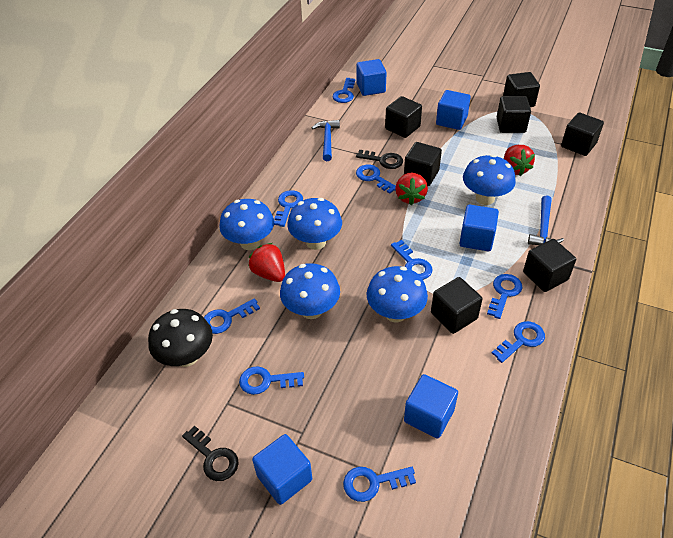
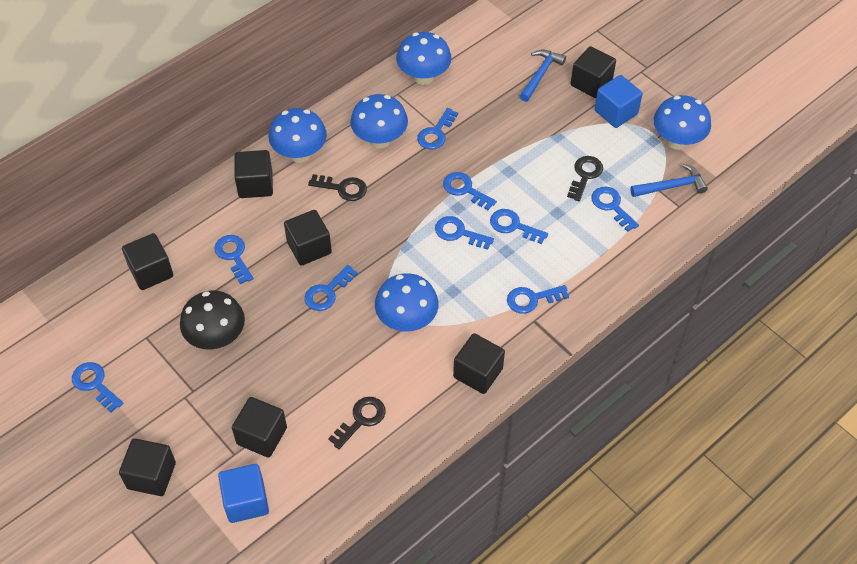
black key: [182,426,239,481] [356,150,403,169] = 2 -> [308,174,367,201] [328,397,386,449] [567,156,603,201] = 3
blue cube: [252,434,312,505] [357,59,387,96] [404,374,458,439] [436,90,471,130] [459,204,499,251] = 5 -> [218,464,269,523] [594,75,643,128] = 2
red strawberry: [248,243,285,282] [395,172,428,205] [504,145,535,176] = 3 -> none = 0

